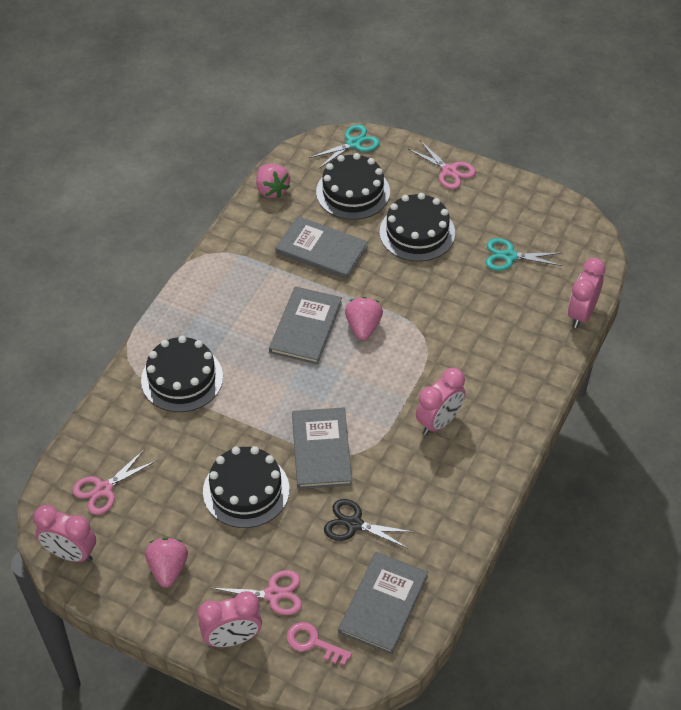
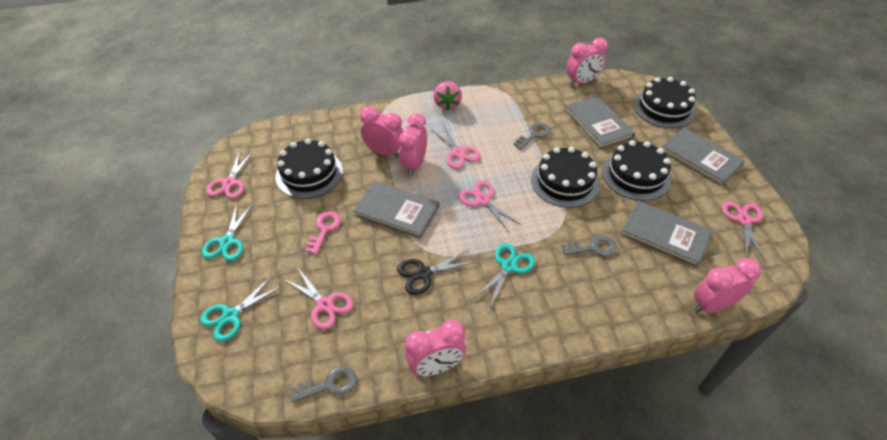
grey key: none = 0 -> [290,366,357,403] [513,123,551,150] [562,236,617,257] = 3
pink clock: [33,505,96,562] [198,591,262,647] [416,368,466,435] [568,258,606,328] = 4 -> [360,106,403,158] [399,113,427,176] [405,320,466,376] [567,38,608,86] [694,258,761,313] = 5
pink scissors: [72,449,156,515] [212,570,302,615] [408,140,476,189] = 3 -> [206,150,254,199] [284,268,353,329] [431,125,481,169] [459,181,522,232] [722,201,765,260] = 5
pink strawberry: [145,537,188,588] [256,164,290,198] [345,297,383,341] = 3 -> [433,81,462,110] = 1
turquoise scissors: [309,124,380,168] [486,238,563,271] = 2 -> [200,276,282,342] [202,204,253,261] [474,243,535,307] = 3

